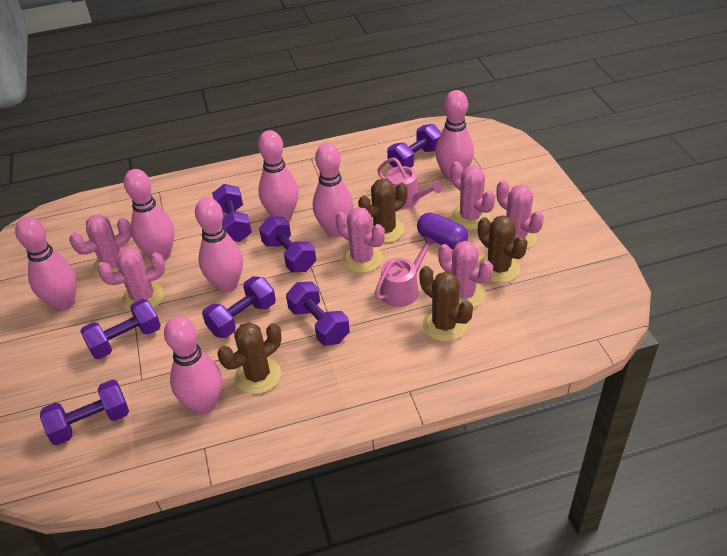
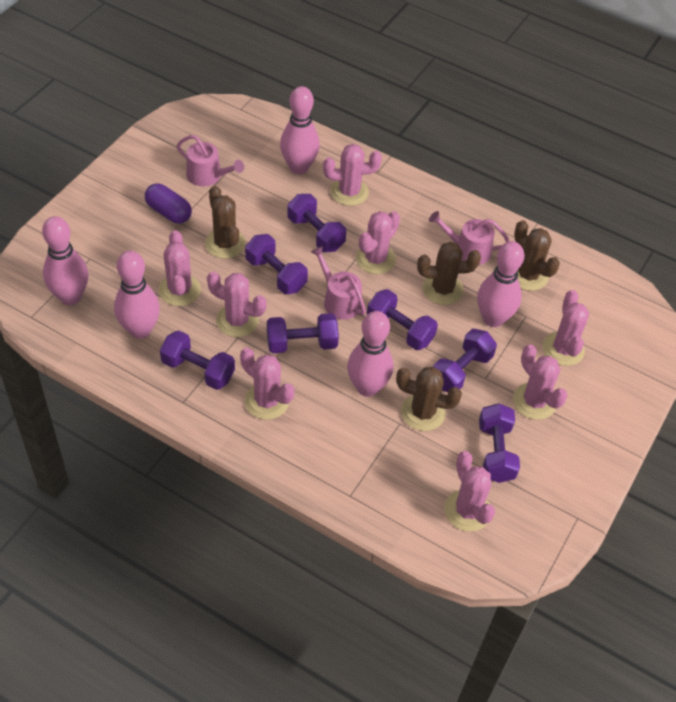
pink bowling pin: [15,217,77,311] [124,169,174,261] [164,316,222,415] [195,198,243,293] [258,130,299,221] [313,143,353,237] [435,90,474,182] = 7 -> [42,216,89,305] [114,251,160,339] [280,86,320,174] [347,311,393,397] [477,241,524,327] = 5
pink cactus: [69,214,132,278] [97,246,165,312] [336,207,385,273] [438,241,493,308] [451,162,495,230] [496,180,544,249] = 6 -> [159,230,201,306] [207,272,267,337] [240,348,294,420] [323,144,382,206] [356,211,400,274] [444,451,495,532] [513,345,568,420] [543,290,589,366] = 8
pink watering can: [374,235,436,307] [377,158,442,209] = 2 -> [177,135,244,186] [311,246,366,319] [429,211,510,265] = 3

